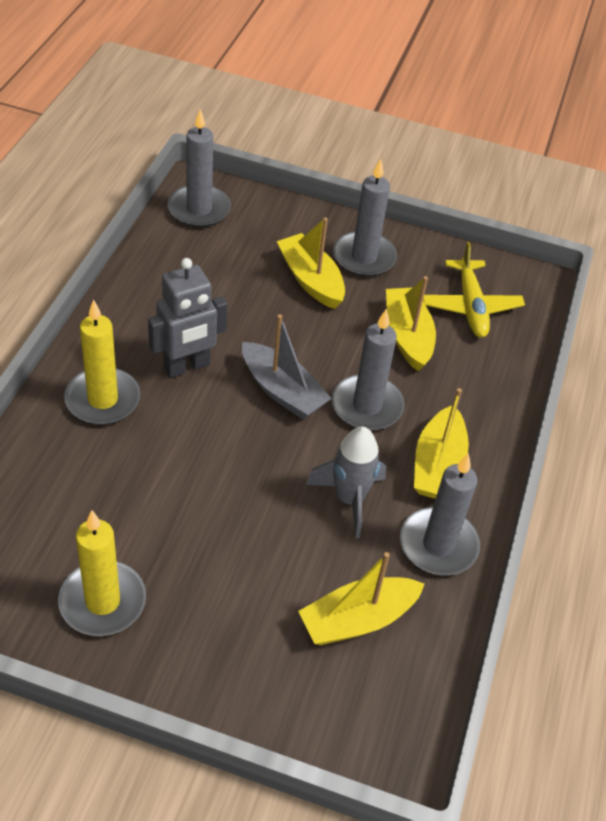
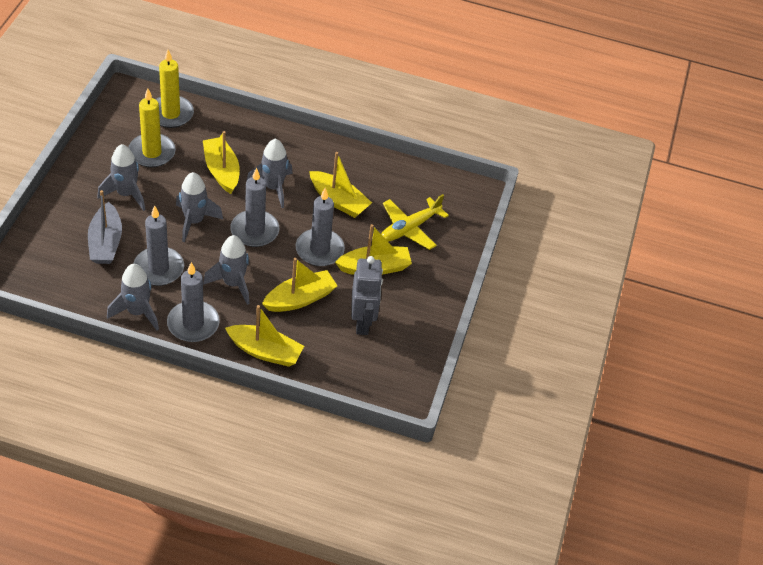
grey rocket: [306,427,386,538] = 1 -> [97,144,145,211] [107,264,159,331] [176,172,223,242] [203,235,250,305] [246,138,293,208] = 5
yellow boat: [277,217,345,309] [298,552,424,645] [386,276,436,372] [414,388,469,499] = 4 -> [203,131,240,194] [225,305,304,367] [262,258,337,312] [309,152,372,218] [335,224,412,275] = 5

